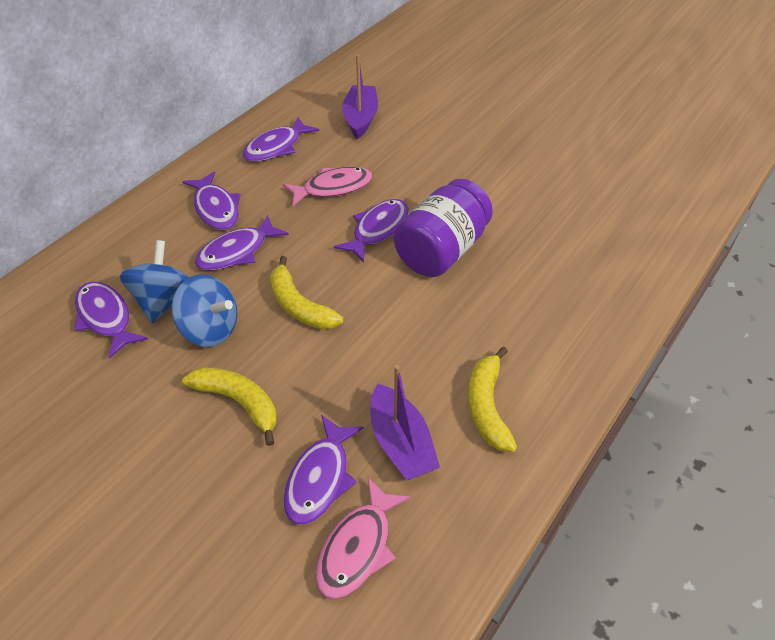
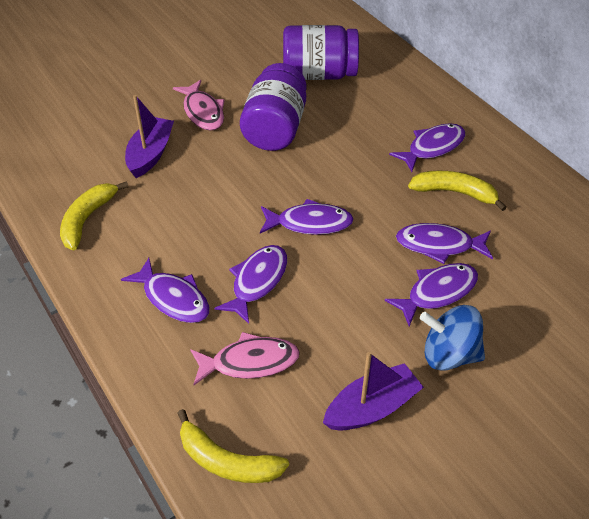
blue spinning top: [119,240,189,324] [172,274,237,347] = 2 -> [420,305,485,371] = 1
purple jar: [393,179,493,277] = 1 -> [240,63,307,151] [283,25,359,80] = 2

